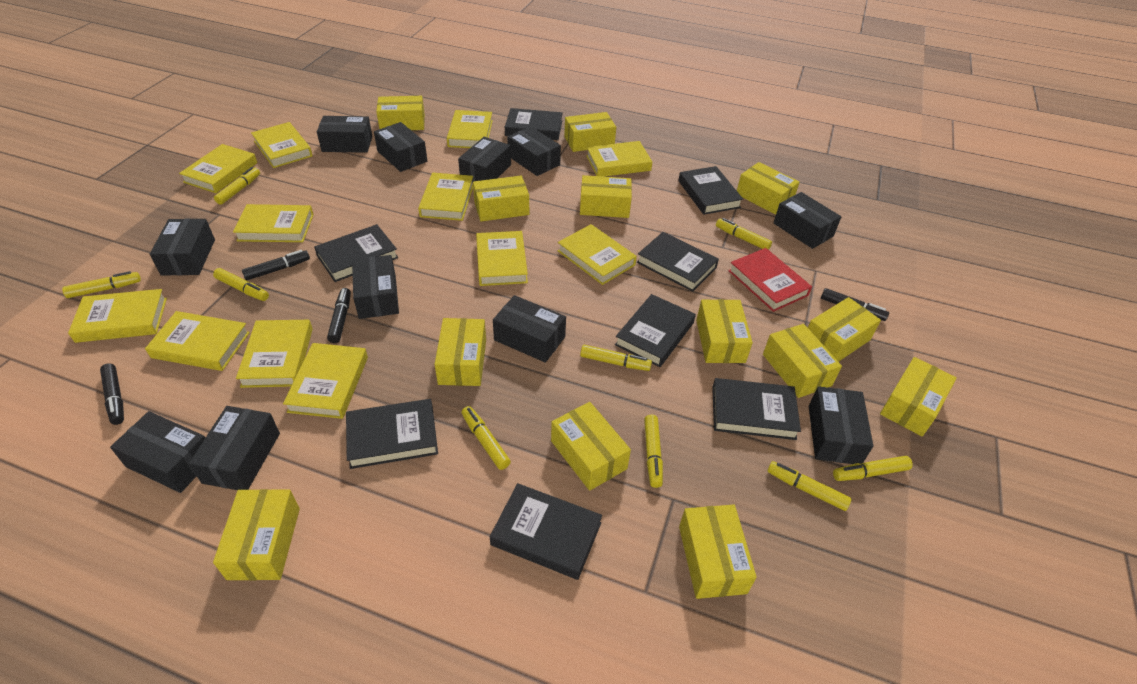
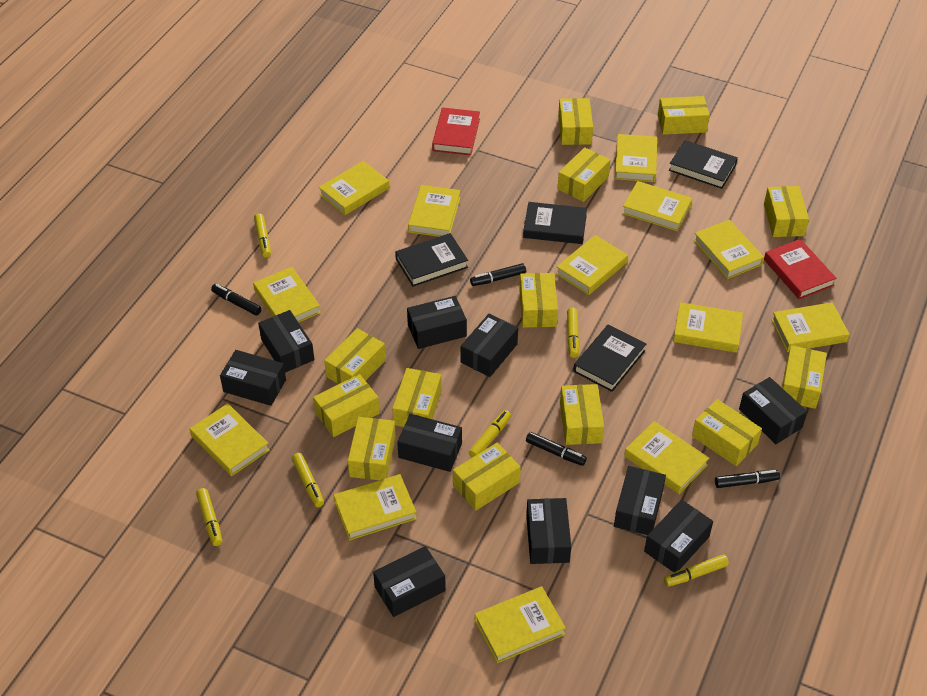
black book: [314,224,398,282] [346,399,438,469] [490,483,602,580] [505,108,563,140] [615,294,696,367] [637,232,719,292] [678,166,743,215] [712,378,801,440] = 8 -> [395,233,468,287] [523,202,587,244] [573,325,646,392] [669,140,738,189] = 4
black box: [110,411,205,493] [150,219,215,276] [189,406,280,490] [317,116,372,153] [352,255,399,319] [374,122,427,172] [458,137,511,183] [493,295,566,363] [507,126,561,176] [774,192,841,249] [809,386,873,464] = 11 -> [220,350,286,406] [258,310,314,373] [373,546,446,617] [397,414,462,472] [407,296,467,349] [461,314,518,377] [526,498,571,564] [614,466,666,535] [644,500,713,572] [739,377,807,444] = 10
red book: [729,248,812,312] = 1 -> [432,108,480,155] [764,239,836,299] = 2
yellow book: [68,289,167,343] [145,311,250,371] [179,144,257,193] [233,204,314,242] [236,320,313,388] [251,122,313,168] [283,343,368,419] [418,173,473,221] [447,110,493,148] [476,231,528,286] [558,224,637,285] [586,141,652,177] = 12 -> [190,403,270,476] [253,267,321,323] [319,161,389,215] [334,474,417,540] [408,185,460,237] [475,586,566,663] [556,235,628,295] [615,134,657,182] [622,181,692,231] [624,421,709,494] [673,302,743,353] [693,220,764,279] [771,302,850,352] = 13
yellow marker: [62,271,141,298] [213,268,269,301] [214,167,260,205] [462,406,511,470] [580,345,652,371] [644,415,663,488] [716,218,772,250] [767,461,852,511] [833,456,913,481] = 9 -> [196,488,222,546] [254,213,271,258] [292,453,324,507] [469,410,511,458] [567,308,579,358] [664,555,729,587] = 6

